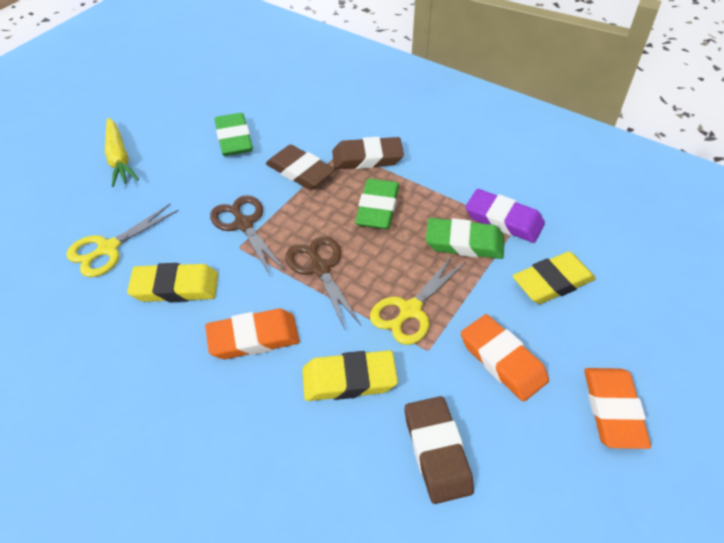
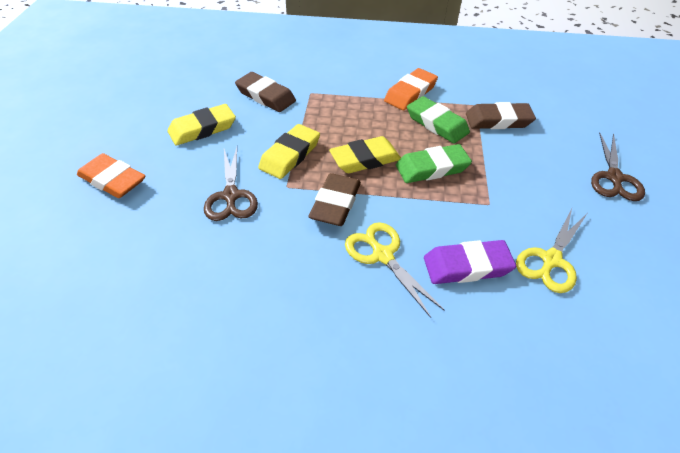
green eraser: [214,113,253,156] [355,179,399,229] [426,218,504,259] = 3 -> [396,144,472,183] [407,96,470,143] = 2
orange eraser: [205,308,300,359] [461,314,549,402] [584,368,651,449] = 3 -> [77,153,145,198] [384,68,438,110] = 2
yellow carrot: [105,118,139,187] = 1 -> none = 0

